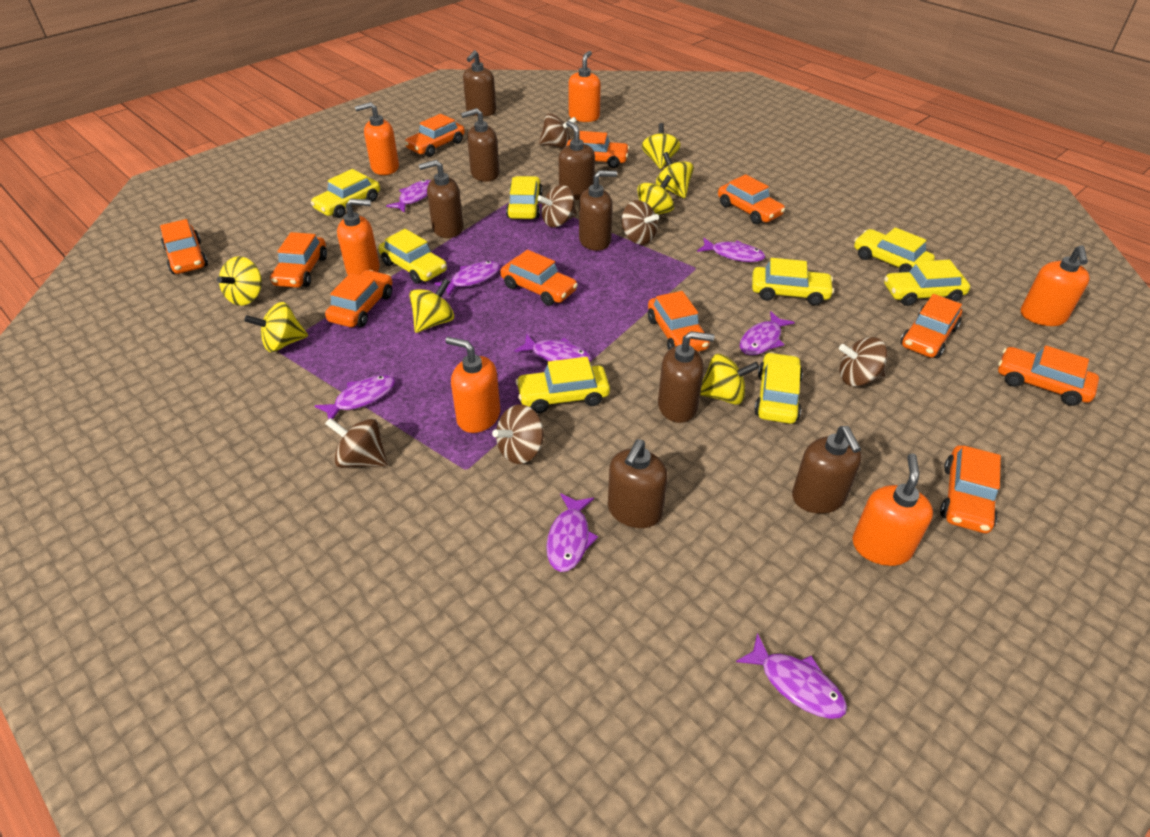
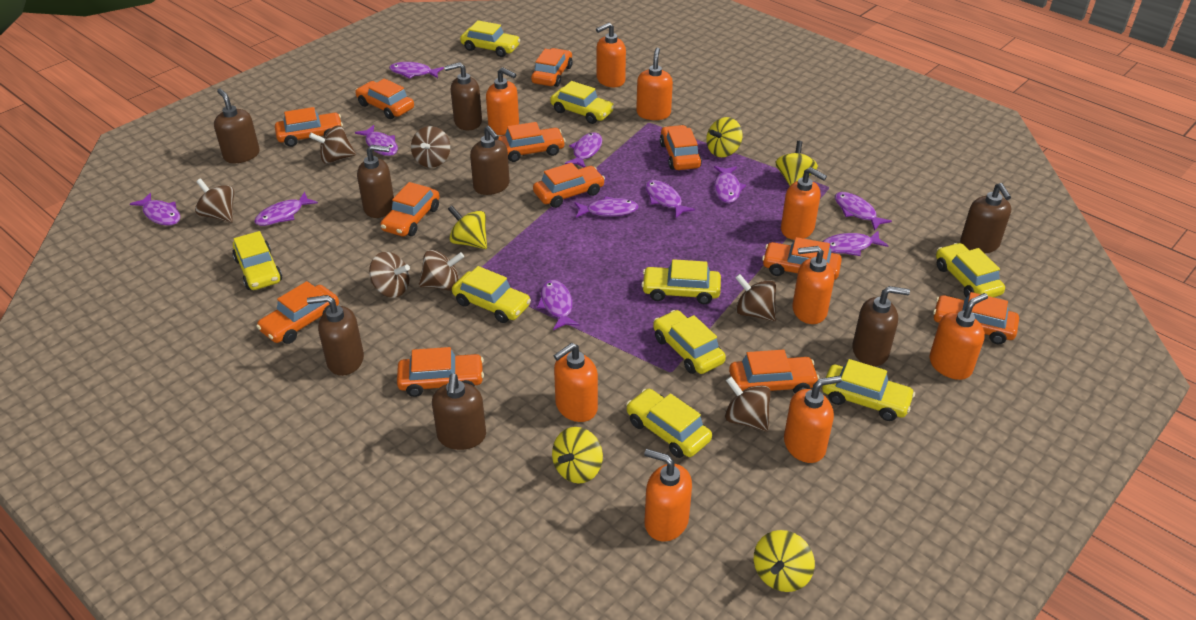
brown spinning top: [325,418,388,468] [492,404,544,464] [537,185,577,227] [539,113,577,148] [622,200,659,245] [839,337,887,386] = 6 -> [195,178,234,223] [309,125,356,164] [369,252,410,298] [411,126,450,168] [419,250,464,291] [725,377,771,432] [735,274,776,322] = 7
orange car: [160,219,208,274] [270,232,327,288] [325,270,393,327] [405,114,465,157] [500,250,578,306] [566,131,630,168] [648,291,710,352] [718,174,785,224] [900,294,962,358] [940,445,1001,533] [998,345,1099,406] = 11 -> [256,281,339,344] [275,107,343,147] [355,78,414,119] [380,182,440,236] [397,347,484,397] [498,122,565,162] [531,48,573,87] [533,163,605,208] [660,125,702,170] [729,349,819,393] [762,237,842,280] [933,292,1019,344] = 12
orange soap dispenser: [337,198,380,275] [355,102,399,175] [445,337,500,433] [568,51,601,122] [852,453,933,566] [1021,245,1090,326] = 6 -> [486,67,519,135] [554,343,598,422] [596,23,626,87] [636,48,673,120] [644,449,692,542] [781,167,827,240] [784,376,842,463] [792,246,834,324] [930,293,988,380] = 9
purple fish: [315,375,396,419] [386,180,431,213] [434,261,501,297] [514,334,591,362] [546,493,598,572] [697,238,765,262] [736,633,847,719] [740,311,795,355] = 8 -> [130,193,181,226] [254,192,318,226] [355,125,398,156] [389,62,444,79] [537,280,580,330] [565,132,602,167] [574,196,639,218] [645,180,695,218] [714,166,746,203] [823,231,888,256] [835,192,892,231] = 11
yellow car: [311,169,380,218] [378,229,447,284] [506,176,542,219] [516,357,610,413] [752,258,834,305] [754,352,803,424] [854,227,935,273] [884,260,970,306] = 8 -> [232,231,282,290] [452,266,531,323] [460,20,520,57] [550,81,615,124] [626,389,712,458] [641,259,721,304] [653,310,726,374] [822,359,915,421] [936,243,1005,298] = 9
yellow spinning top: [217,256,262,306] [244,302,308,352] [409,279,454,333] [637,175,674,215] [642,123,680,169] [656,152,694,198] [700,354,759,405] = 7 -> [448,205,487,249] [552,427,603,484] [706,117,742,157] [754,530,815,592] [775,141,818,186] = 5

